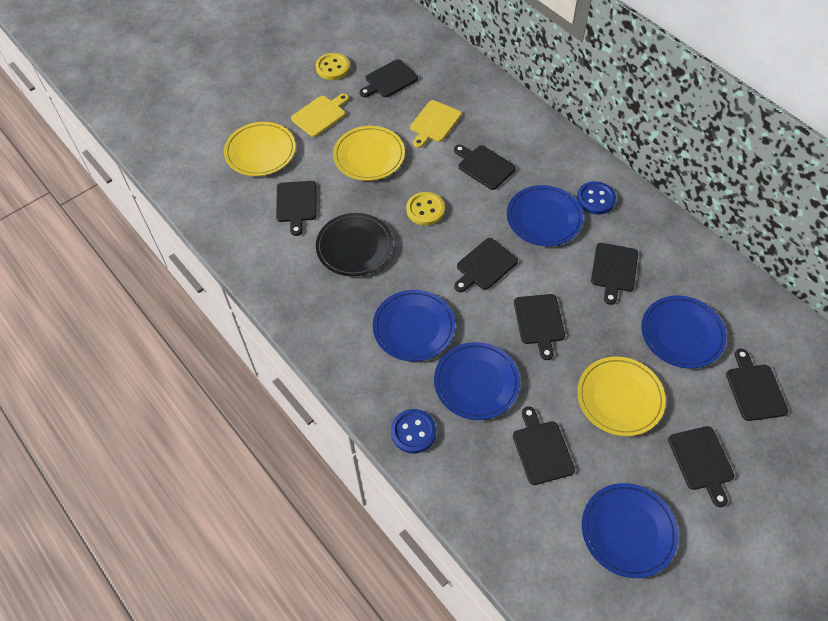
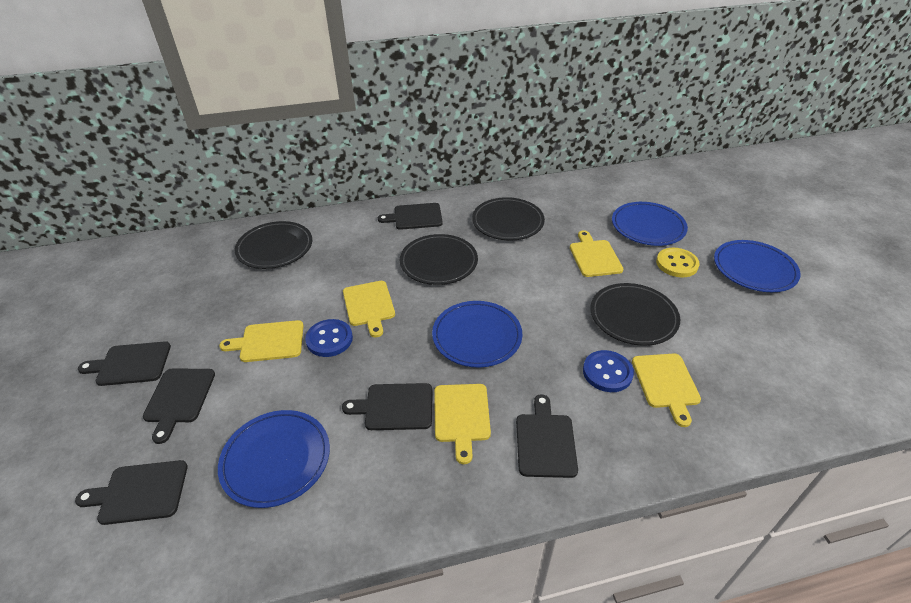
black cutting board: [276,181,317,236] [360,59,418,97] [454,145,516,190] [454,238,518,292] [513,406,575,485] [514,294,565,360] [591,243,638,305] [668,426,734,507] [726,349,788,421] = 9 -> [75,460,188,525] [78,341,171,386] [143,369,215,444] [342,383,432,430] [378,203,443,230] [516,394,578,478] = 6
black plate: [316,213,393,276] = 1 -> [235,221,312,269] [400,234,478,285] [472,197,545,240] [590,283,680,346] = 4
blue plate: [373,290,455,362] [434,342,520,420] [507,185,583,246] [582,483,678,578] [641,296,727,368] = 5 -> [218,410,330,508] [432,301,522,367] [612,202,688,246] [714,240,800,292] = 4
yellow button: [316,53,350,80] [406,192,445,225] = 2 -> [656,248,700,277] = 1
yellow cutting board: [291,94,349,137] [410,100,462,148] = 2 -> [219,320,303,362] [343,281,395,337] [434,384,491,464] [570,230,623,277] [632,353,701,427] = 5
yellow plate: [224,122,296,176] [333,126,405,181] [577,356,666,436] = 3 -> none = 0

